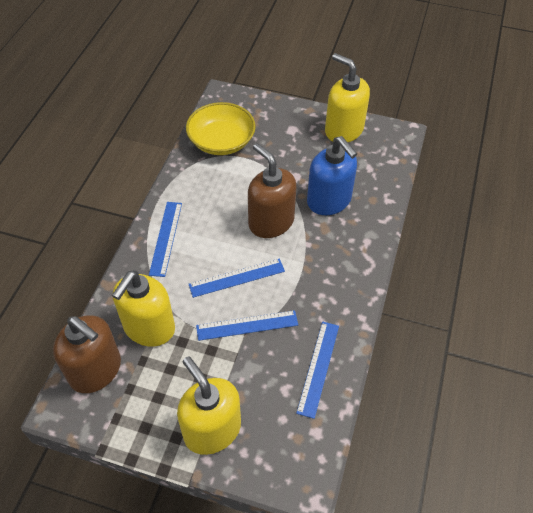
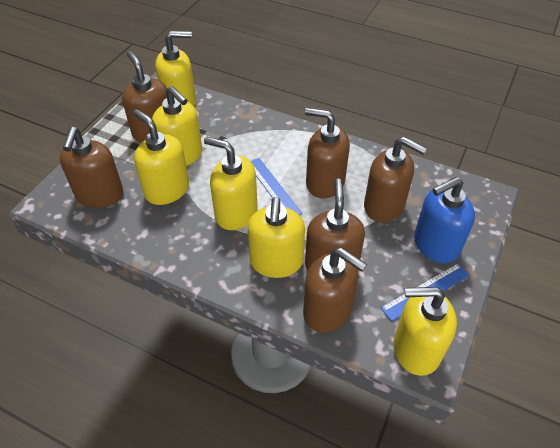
blue ruler: [149,202,182,277] [189,259,285,298] [196,310,298,341] [296,322,339,419] = 4 -> [251,158,302,215] [381,263,470,321] = 2
brown soap dispenser: [53,316,121,393] [248,143,296,238] = 2 -> [59,127,123,208] [122,51,167,143] [303,248,367,333] [305,108,350,198] [305,178,365,270] [364,137,427,223] = 6
yellow bowl: [186,102,256,155] = 1 -> none = 0
yellow soap dispenser: [112,270,175,347] [177,356,241,455] [325,53,370,142] = 3 -> [133,109,189,205] [152,86,202,166] [155,31,196,106] [204,136,257,230] [247,197,305,278] [394,287,457,376] = 6

